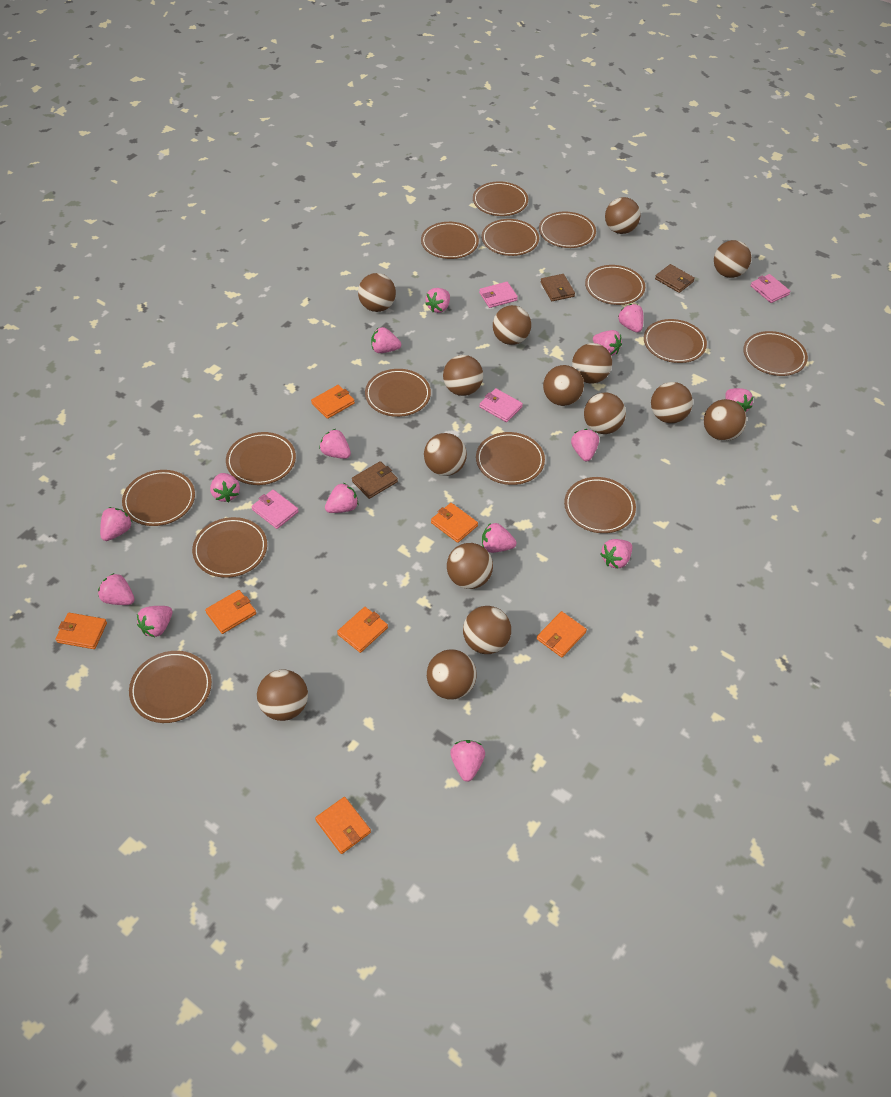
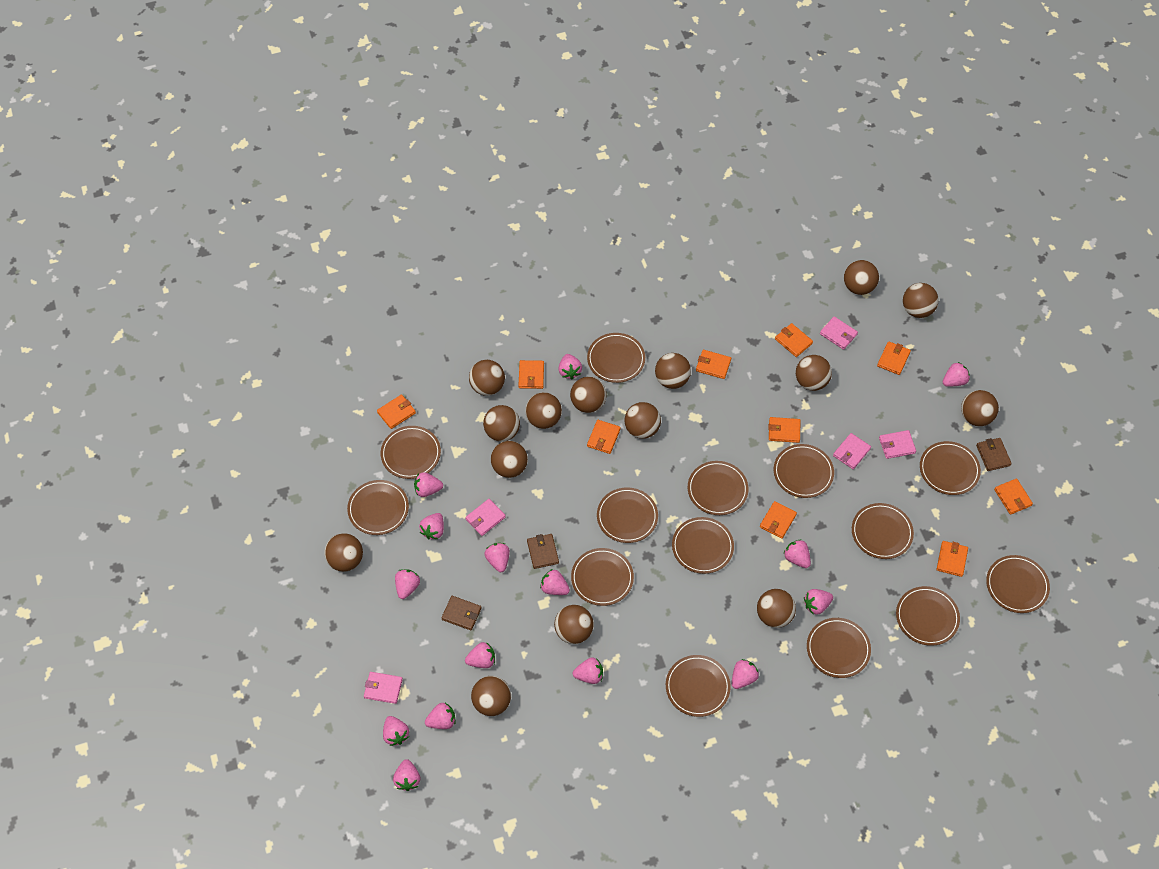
orange wallet: [55,613,107,649] [205,590,256,634] [311,385,355,419] [315,797,371,854] [337,607,388,653] [431,503,478,543] [537,611,587,657] = 7 -> [377,394,416,429] [519,360,544,389] [587,420,621,454] [696,350,731,379] [760,501,797,539] [768,417,801,443] [775,323,813,357] [877,341,911,375] [937,541,968,577] [994,478,1033,515] = 10
pink wallet: [251,490,299,529] [479,282,518,308] [479,388,523,422] [750,274,790,303] = 4 -> [364,672,403,704] [465,499,506,536] [820,316,858,350] [833,433,871,469] [879,430,916,459] = 5

